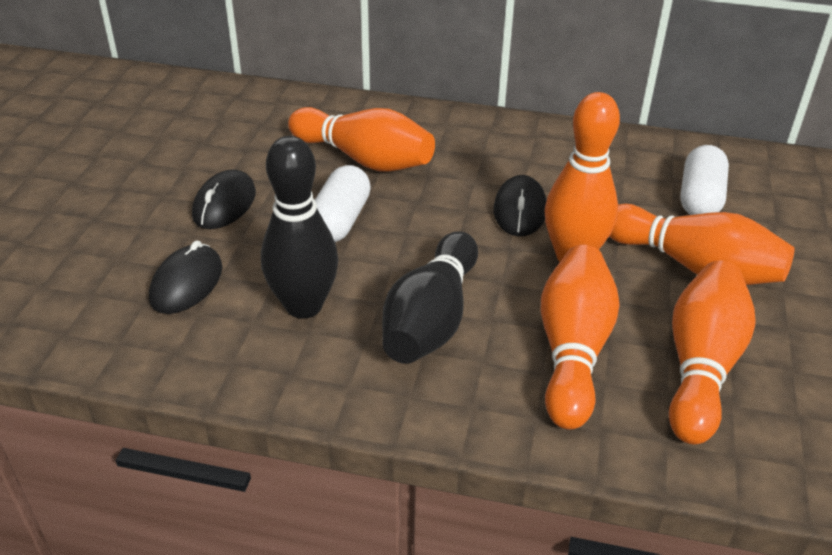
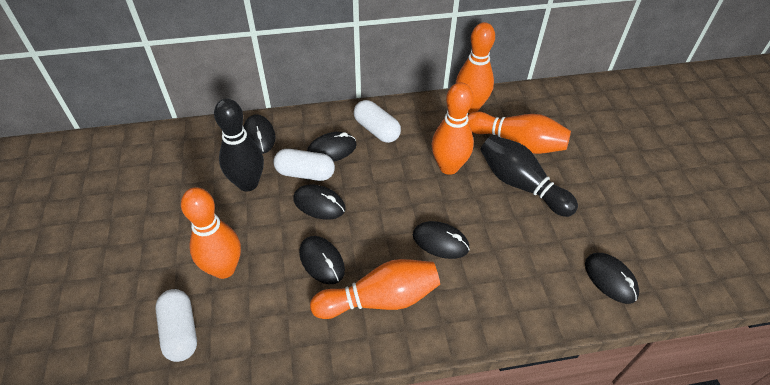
black mouse: [149,240,223,314] [192,169,256,229] [494,175,547,236] = 3 -> [243,114,275,154] [293,185,346,220] [299,236,345,284] [307,132,357,161] [413,221,470,259] [585,253,639,304] = 6
white capsule: [315,165,371,242] [680,145,729,215] = 2 -> [155,289,197,362] [273,149,335,181] [354,100,401,143] = 3

